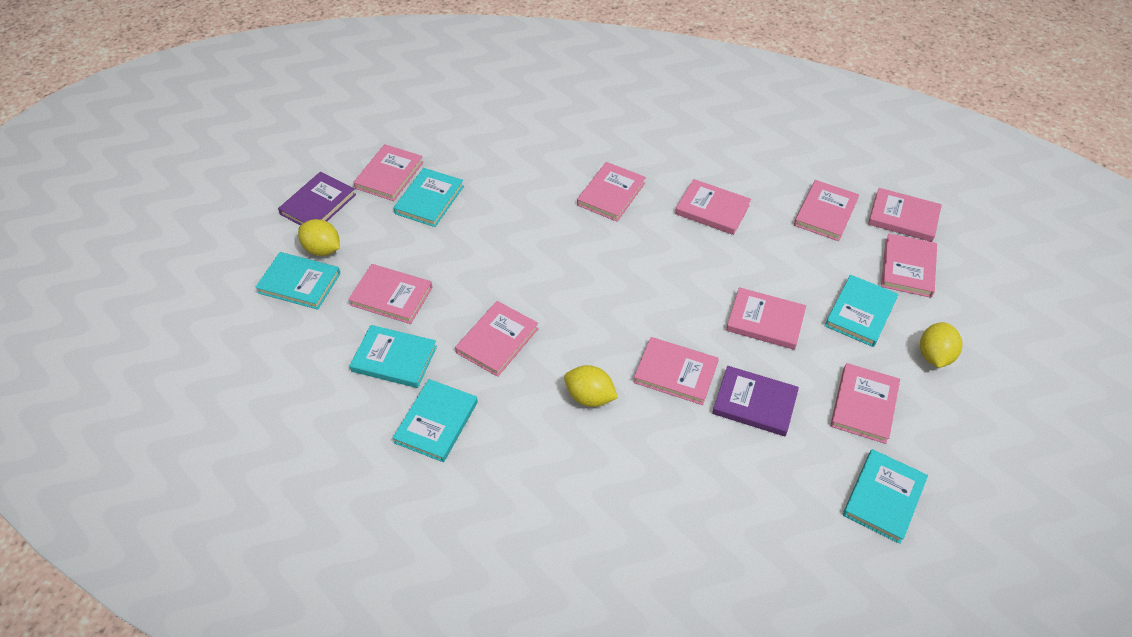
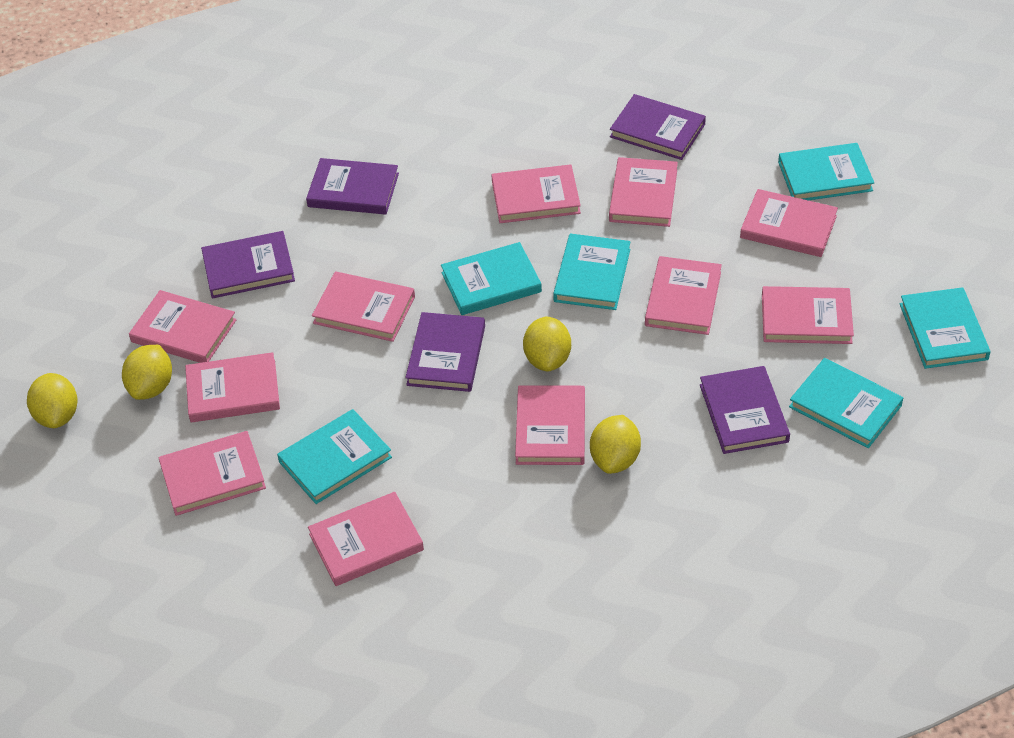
purple book: [278,172,356,226] [712,366,799,436] = 2 -> [201,231,295,299] [306,158,399,215] [405,312,485,392] [610,94,706,160] [700,366,790,454] = 5
yellow lemon: [298,219,340,256] [564,365,618,407] [920,322,963,368] = 3 -> [27,373,78,428] [122,345,172,400] [523,316,571,371] [590,415,641,474] = 4

